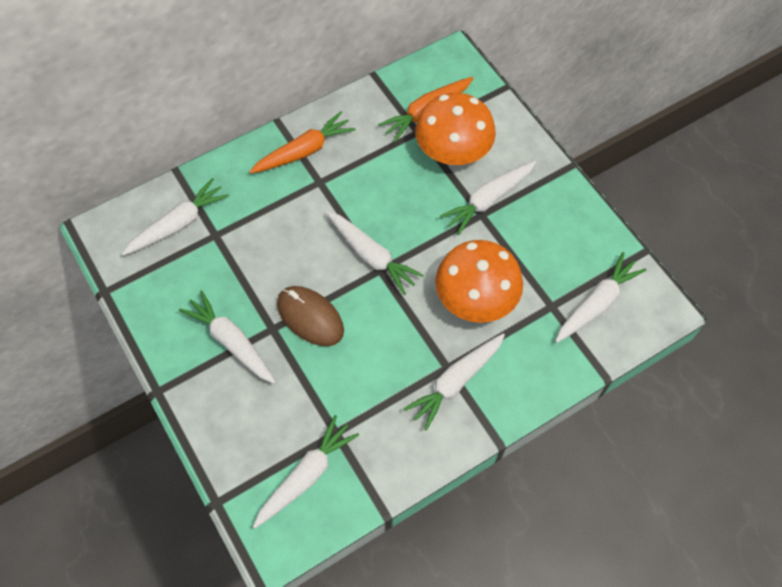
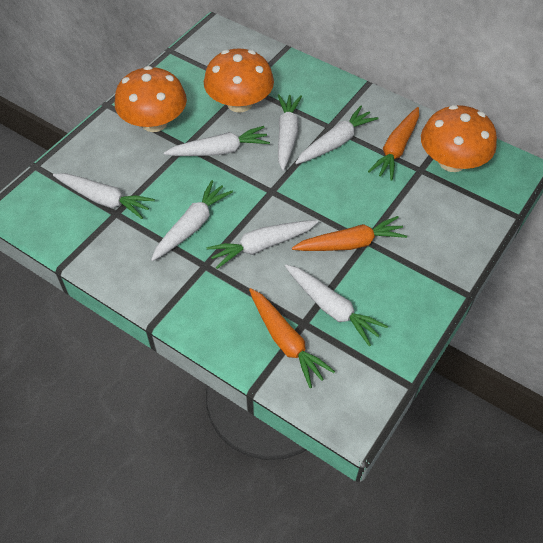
brown mouse: [277,286,344,346] = 1 -> none = 0
orange carrot: [249,111,355,174] [378,77,474,142] = 2 -> [249,288,335,388] [292,216,407,251] [368,107,419,181] = 3
orange mushroom: [415,93,496,165] [435,240,523,323] = 2 -> [115,66,187,132] [204,49,274,113] [421,105,497,172] = 3

